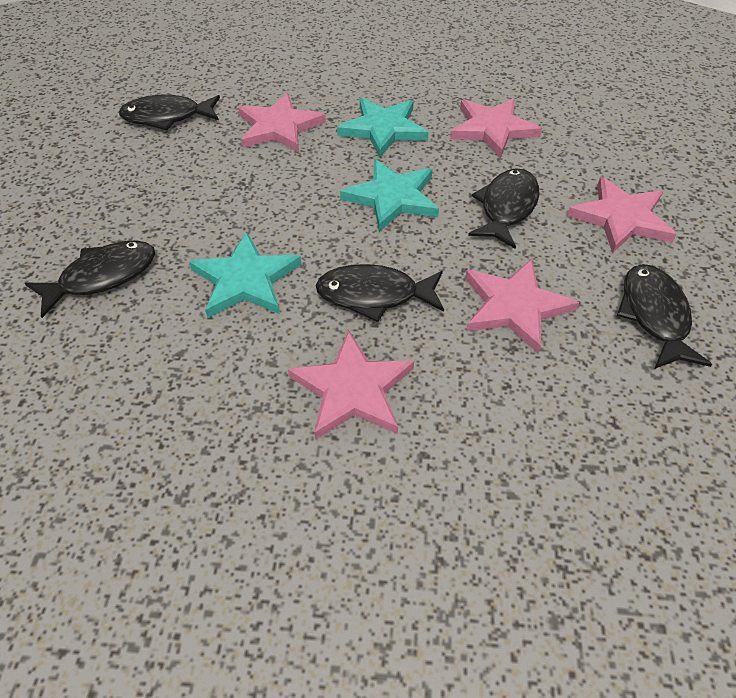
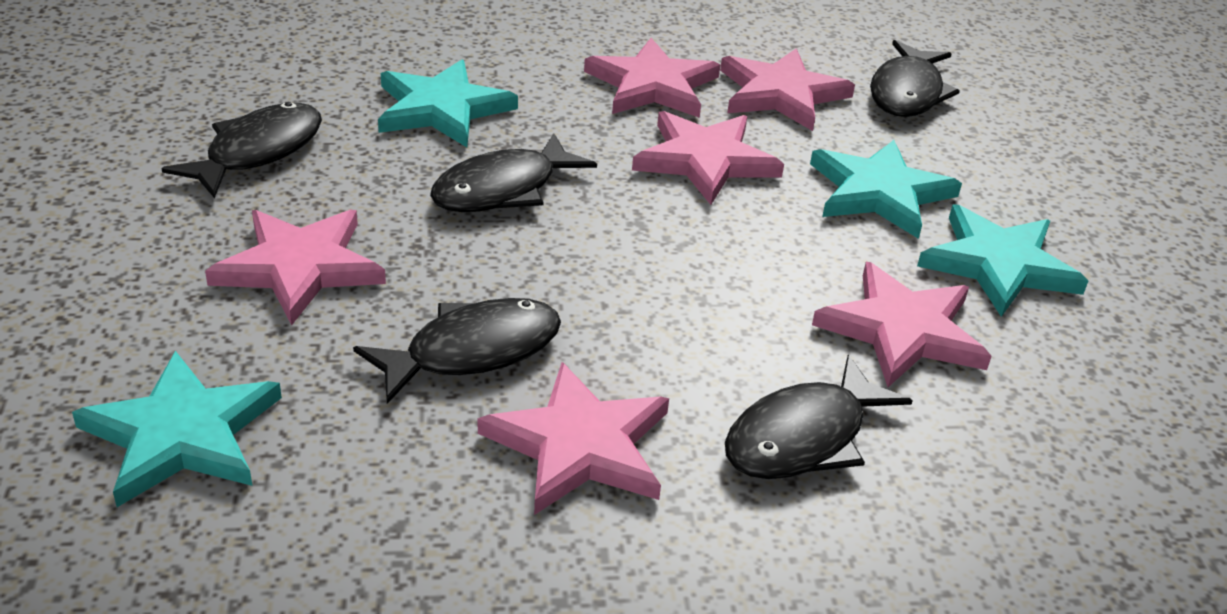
pink star: [238,93,326,152] [288,330,414,440] [450,98,542,158] [465,259,579,354] [567,177,676,253] = 5 -> [205,210,386,325] [478,362,669,515] [584,38,720,118] [632,111,784,205] [720,48,855,131] [812,262,992,387] = 6
turquoise star: [189,232,302,318] [337,98,429,157] [340,159,439,232] = 3 -> [72,351,282,507] [378,60,518,147] [810,140,962,239] [917,205,1088,317] = 4

